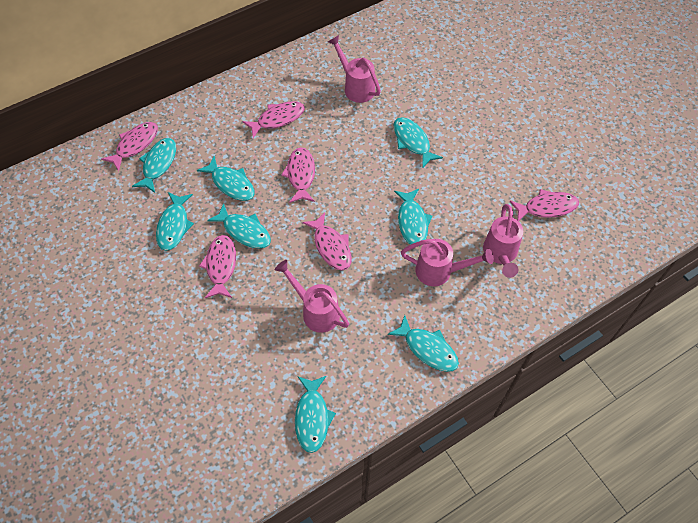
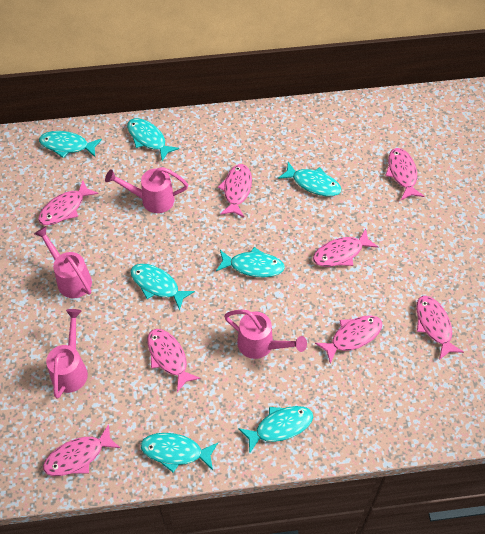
pink fish: [101,122,158,171] [199,235,236,298] [242,101,305,138] [281,147,315,203] [302,212,352,271] [510,189,579,221] = 6 -> [38,180,98,225] [43,424,120,476] [147,329,201,392] [218,164,252,217] [313,229,378,267] [315,315,382,364] [385,148,424,200] [416,296,464,360] = 8
turquoise fish: [132,138,176,193] [156,192,194,251] [197,156,254,201] [207,203,271,249] [295,376,336,453] [388,315,459,372] [393,117,443,168] [394,188,432,245] = 8 -> [39,131,102,158] [127,118,179,161] [131,264,195,311] [141,433,218,472] [216,247,285,277] [238,406,313,454] [278,162,342,196] = 7

